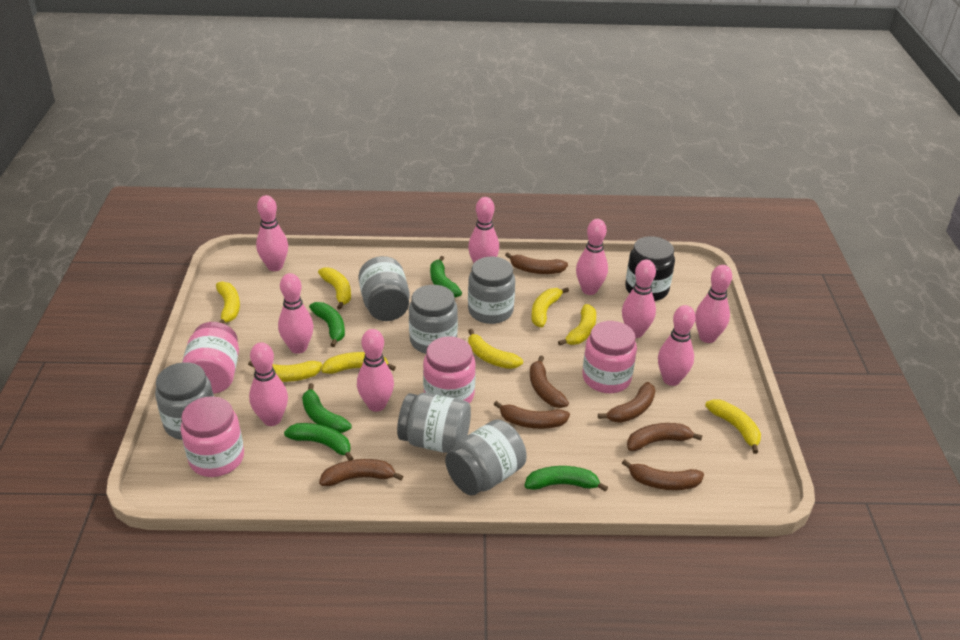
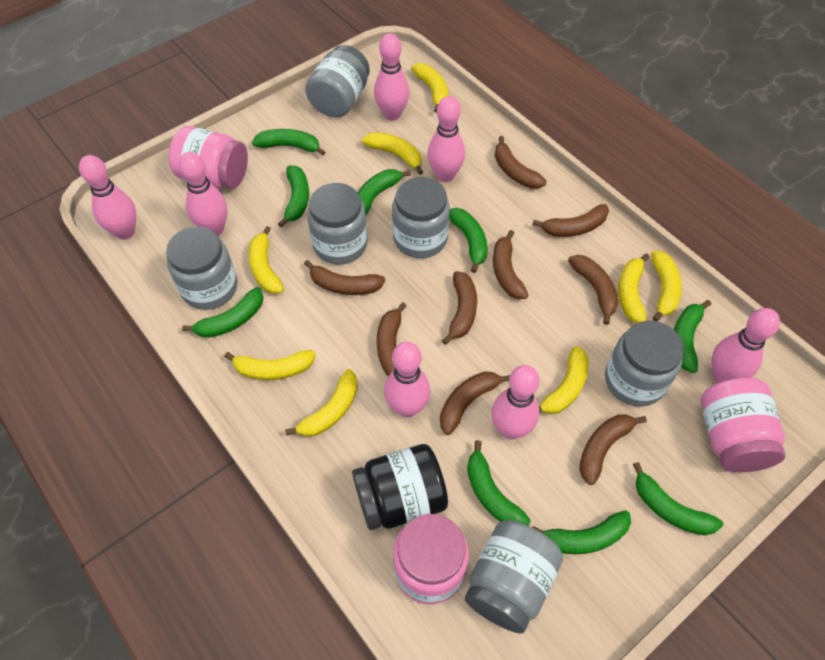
brown banana: [319,459,403,486] [494,401,570,429] [505,252,568,274] [530,355,569,408] [598,382,655,423] [622,459,704,490] [627,423,702,451] = 7 -> [304,260,385,295] [377,302,406,376] [440,372,510,435] [442,271,477,345] [493,230,529,299] [495,136,547,189] [532,204,609,237] [568,255,619,325] [579,414,647,485] = 9
green banana: [284,423,353,461] [302,383,352,433] [309,302,345,347] [430,256,462,297] [525,466,608,492] = 5 -> [182,287,264,338] [252,129,325,156] [278,165,309,227] [358,169,411,215] [450,208,487,273] [467,440,531,526] [532,511,631,554] [633,462,723,535] [674,300,711,373] = 9
pink bowling pin: [249,342,288,426] [256,195,288,271] [278,273,314,354] [357,329,394,412] [468,197,499,263] [576,219,608,295] [622,259,656,338] [658,305,696,386] [695,265,732,343] = 9 -> [79,155,136,240] [179,152,228,236] [374,33,409,121] [384,342,430,417] [428,96,465,182] [492,365,540,439] [711,308,780,383] = 7
pink jar: [180,396,244,477] [182,322,239,394] [423,336,476,403] [582,321,637,393] = 4 -> [169,126,248,189] [393,514,469,604] [701,377,786,472] = 3

